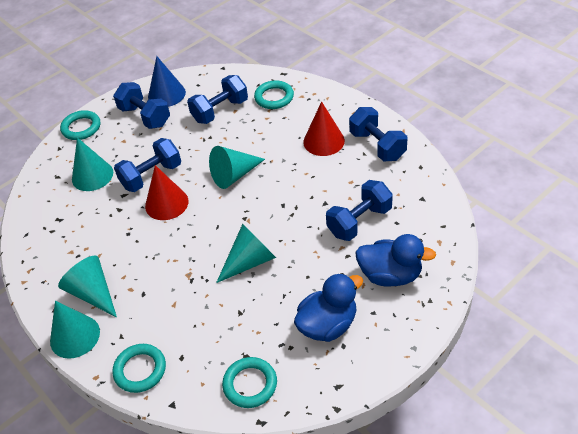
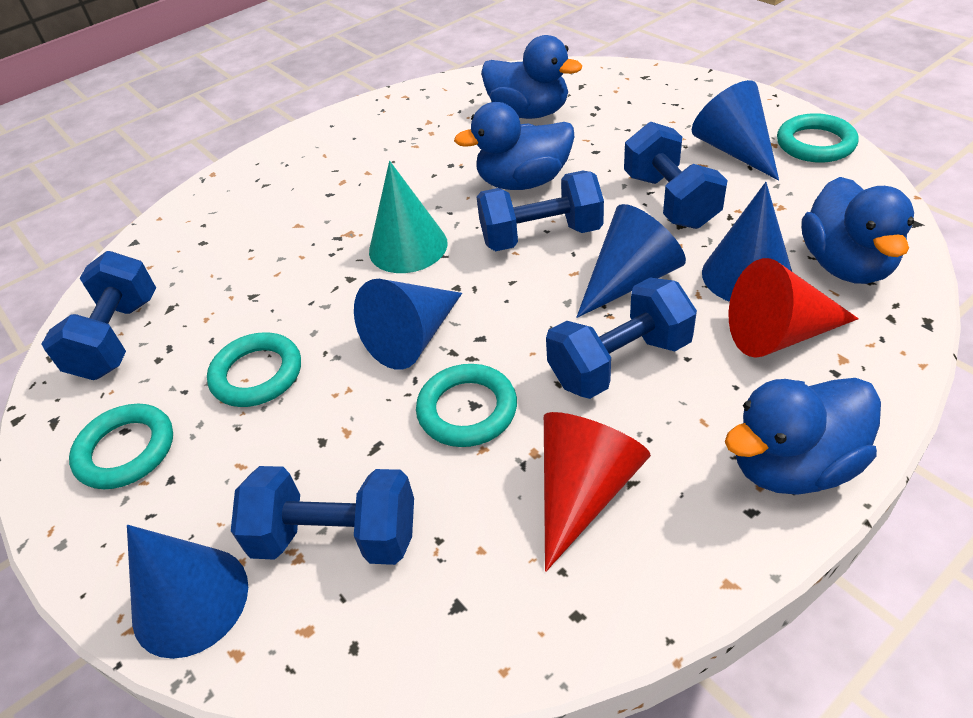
blue cone: [148,56,186,107] = 1 -> [127,525,248,659] [354,279,462,370] [576,204,686,318] [691,80,779,181] [702,182,792,302] = 5
blue duck: [294,273,363,342] [355,234,436,287] = 2 -> [454,102,574,190] [481,35,582,119] [725,378,881,495] [802,177,914,284] = 4
turquoise cone: [50,301,100,359] [58,256,117,317] [72,137,113,191] [209,146,265,189] [216,224,276,283] = 5 -> [369,161,448,273] = 1

